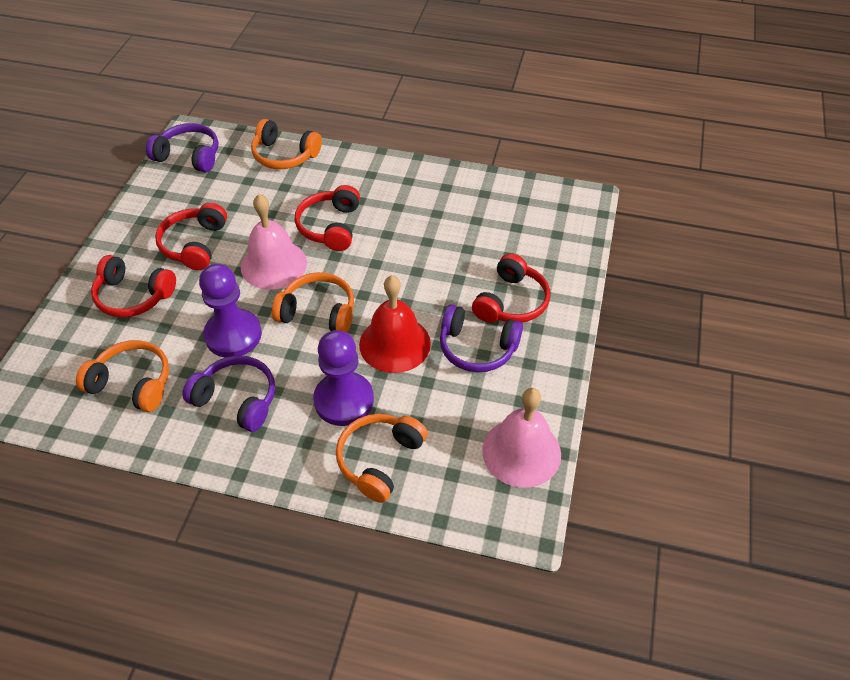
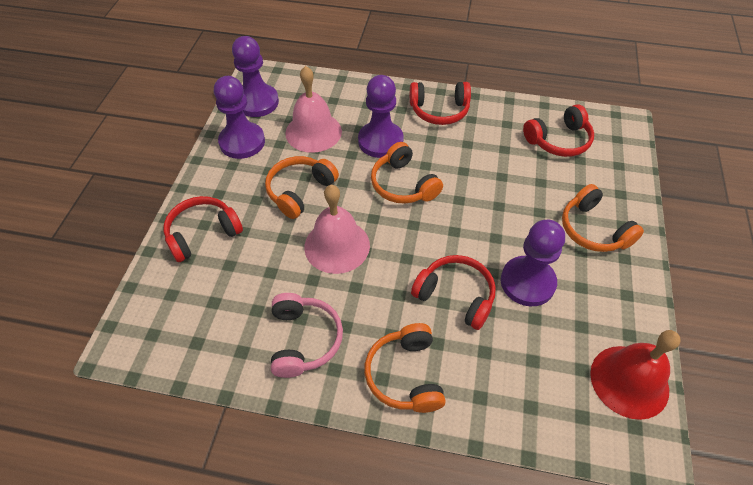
pink headphones: none = 0 -> [271,293,343,378] = 1
purple headphones: [146,123,218,172] [182,355,275,432] [440,304,523,372] = 3 -> none = 0
purple pawn: [199,264,262,358] [313,330,374,426] = 2 -> [214,76,265,159] [232,36,279,117] [358,75,404,158] [501,220,565,306] = 4

